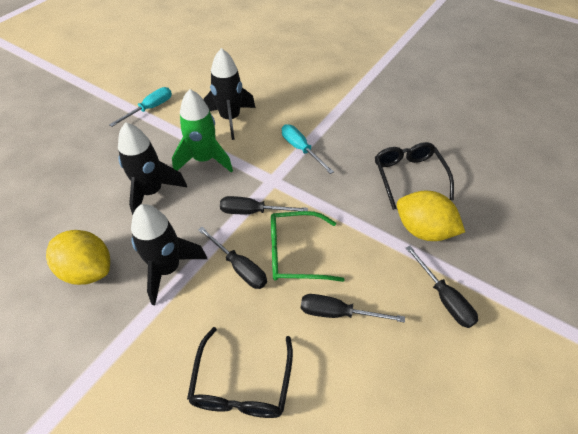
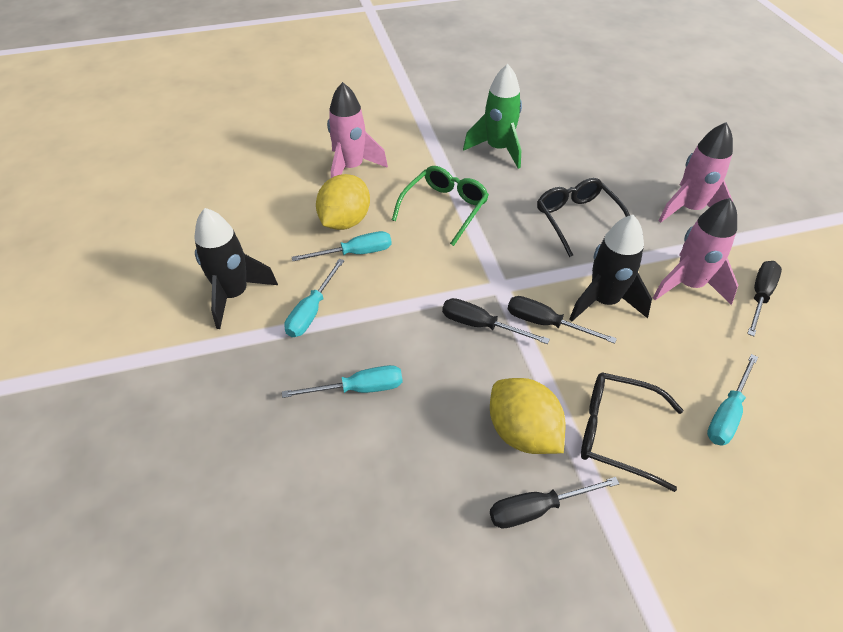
black rocket: [118,122,187,215] [131,204,207,305] [203,48,256,140] = 3 -> [194,208,278,329] [569,215,652,321] = 2
pink rocket: none = 0 -> [327,82,388,178] [653,198,738,305] [658,122,733,223] = 3
turquoise screwdriver: [109,87,172,127] [282,124,334,174] = 2 -> [282,365,402,398] [284,259,344,337] [292,231,392,261] [707,354,758,446] = 4

